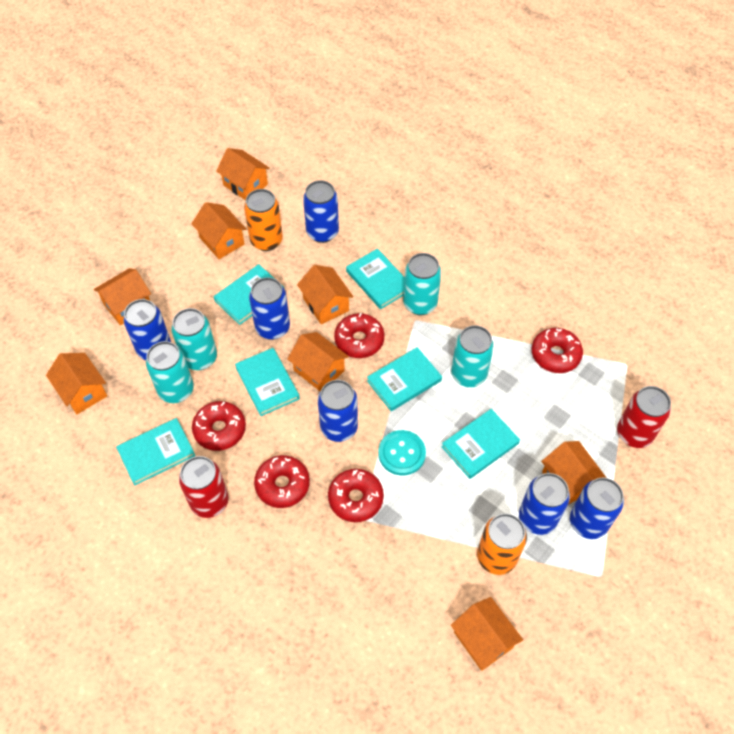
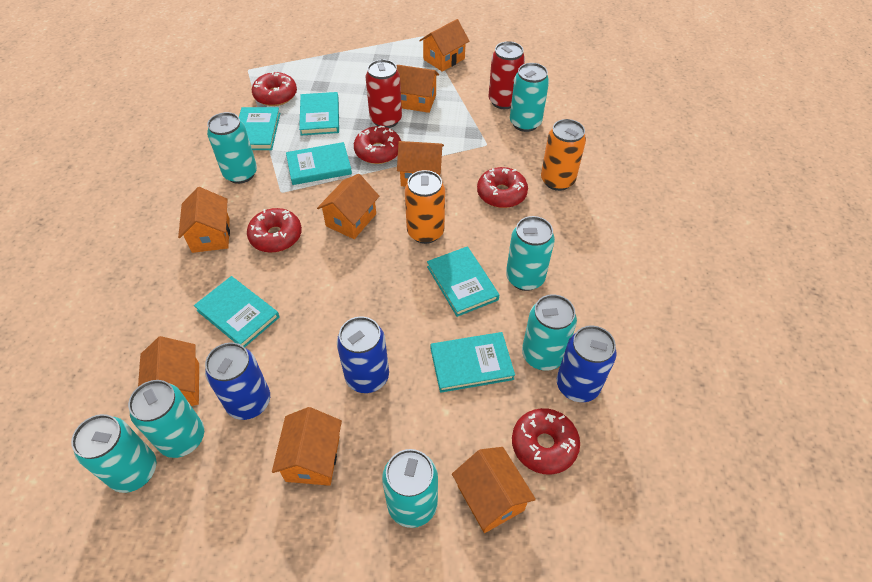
blue can: [124,299,171,360] [249,277,290,340] [303,180,339,243] [318,380,358,442] [519,473,570,535] [570,478,624,539] = 6 -> [205,342,270,420] [337,316,389,393] [557,326,617,402] = 3
turquoise button: [378,430,426,475] = 1 -> none = 0
turquoise can: [146,341,194,403] [171,308,217,370] [403,253,441,315] [451,325,494,387] = 4 -> [71,414,157,493] [128,380,204,458] [207,112,257,184] [382,449,438,528] [506,216,555,291] [510,63,549,132] [522,294,577,371] = 7

